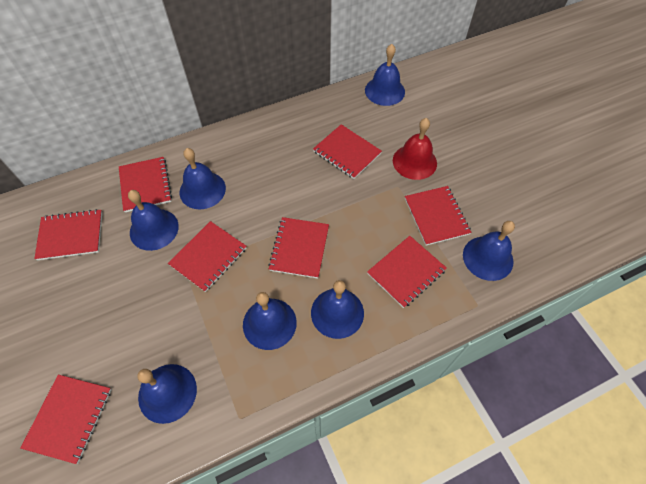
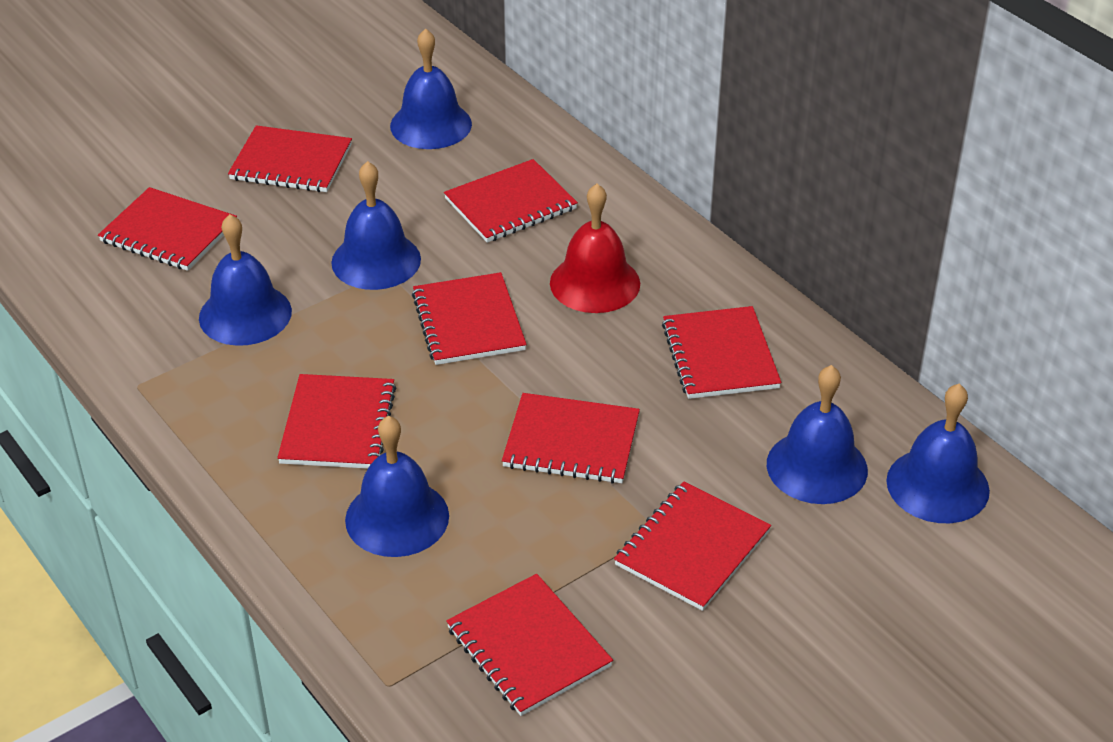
blue bell: [128,190,179,251] [137,364,197,424] [179,148,226,210] [243,292,297,350] [311,280,364,339] [365,44,405,106] [463,221,515,281] = 7 -> [199,214,292,346] [331,161,421,290] [345,416,449,557] [390,28,472,149] [767,365,868,504] [886,384,990,523] = 6
red notebook: [21,375,111,464] [34,209,102,260] [119,157,172,212] [168,221,247,292] [268,217,329,278] [313,124,382,179] [367,236,447,308] [405,186,471,246] = 8 -> [98,187,237,271] [228,125,352,192] [277,374,396,469] [412,272,527,365] [444,159,578,243] [446,574,613,716] [502,393,640,484] [614,482,771,611] [662,306,781,399] = 9

